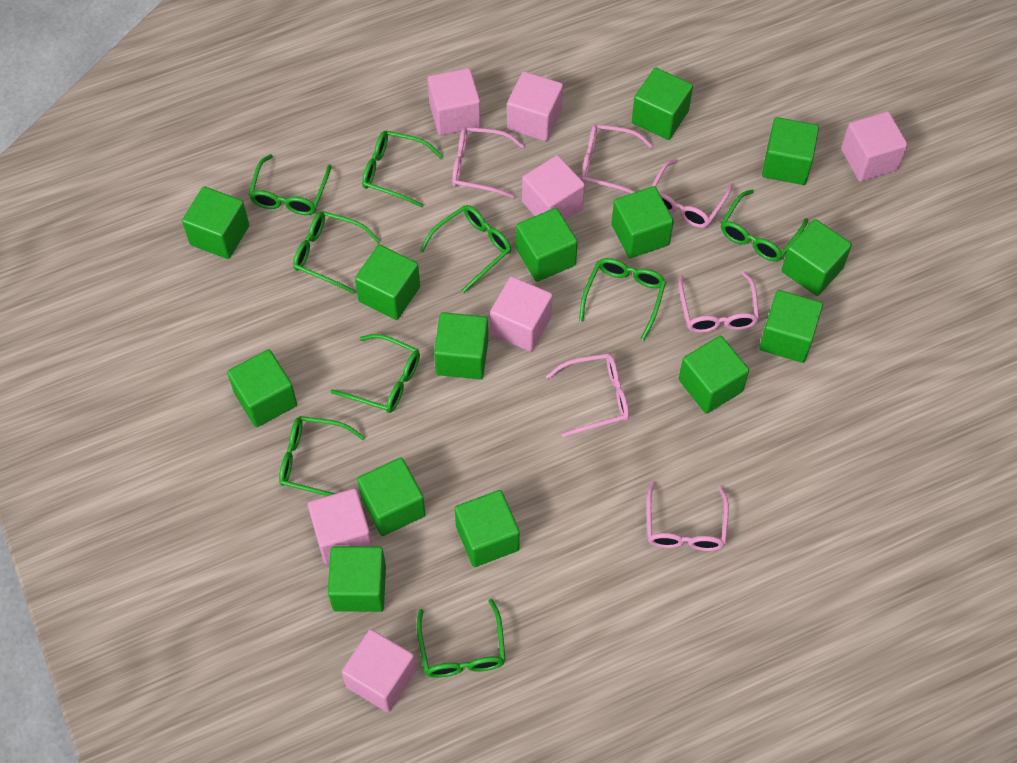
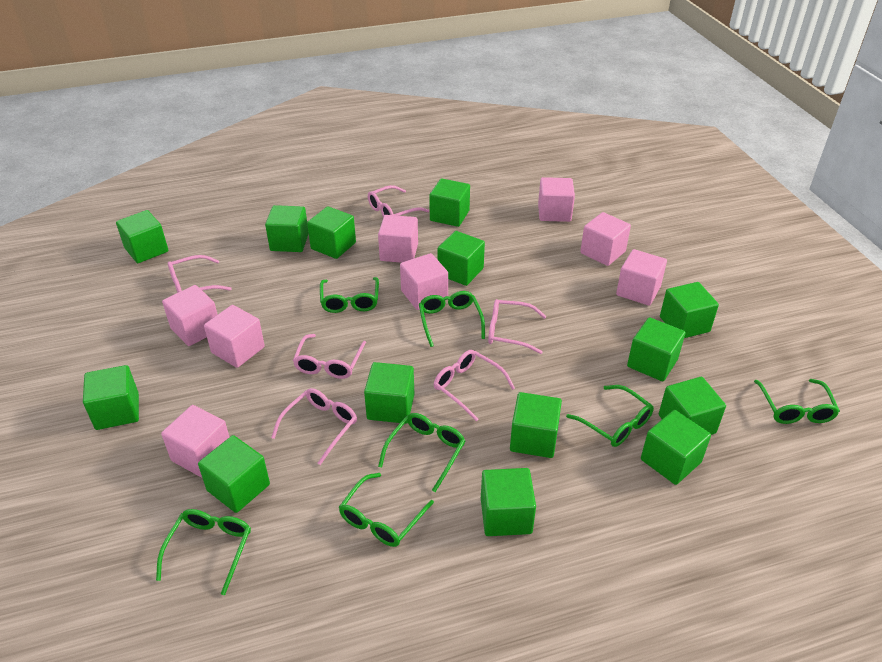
green glasses: [249,154,332,215] [279,416,365,496] [293,211,380,293] [330,334,420,413] [362,131,443,208] [417,599,506,678] [420,205,511,293] [579,258,666,341] [721,190,808,261] = 9 -> [156,509,251,595] [320,277,379,313] [339,473,434,547] [378,413,466,492] [419,291,485,347] [566,385,654,447] [754,379,840,424] = 7
pink cube: [308,489,373,564] [341,629,416,712] [428,68,481,135] [490,276,553,352] [507,71,563,141] [522,155,585,220] [841,111,908,182] = 7 -> [161,405,229,478] [162,285,218,346] [204,305,265,368] [378,215,418,263] [400,253,448,310] [538,177,575,222] [580,212,631,266] [616,249,667,306] = 8

